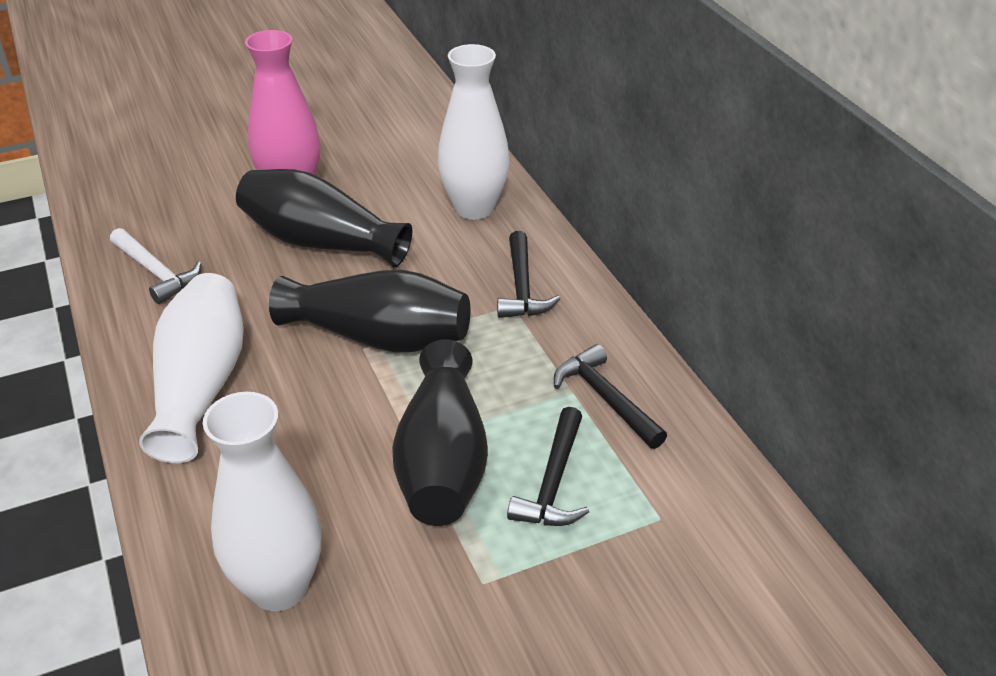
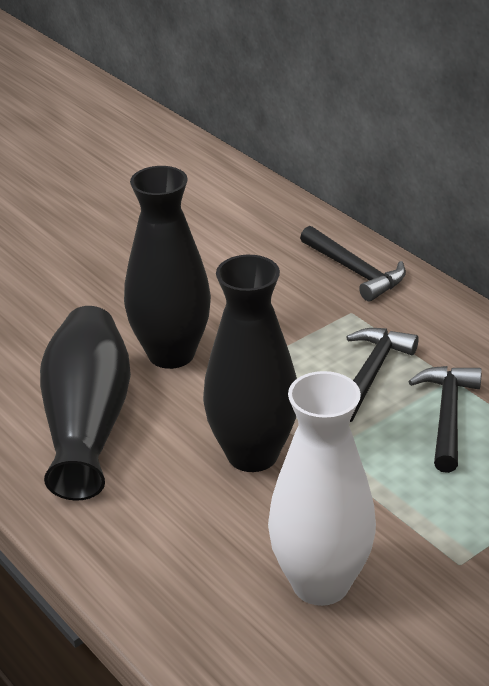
pink vase: [245,30,320,175] = 1 -> none = 0
white hammer: [110,228,202,304] = 1 -> none = 0
white vase: [139,273,244,463] [203,392,321,611] [438,44,510,220] = 3 -> [268,371,376,606] = 1

